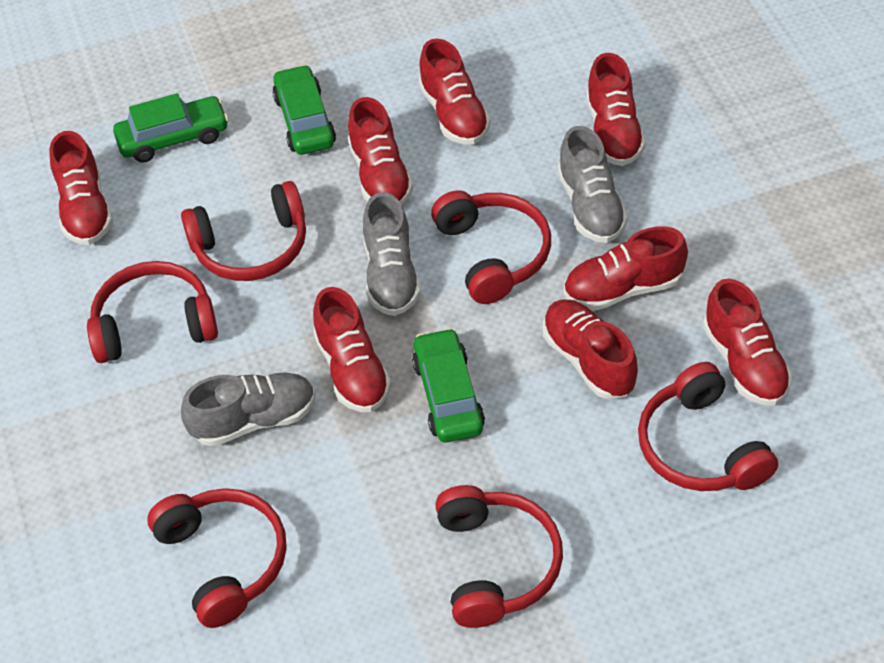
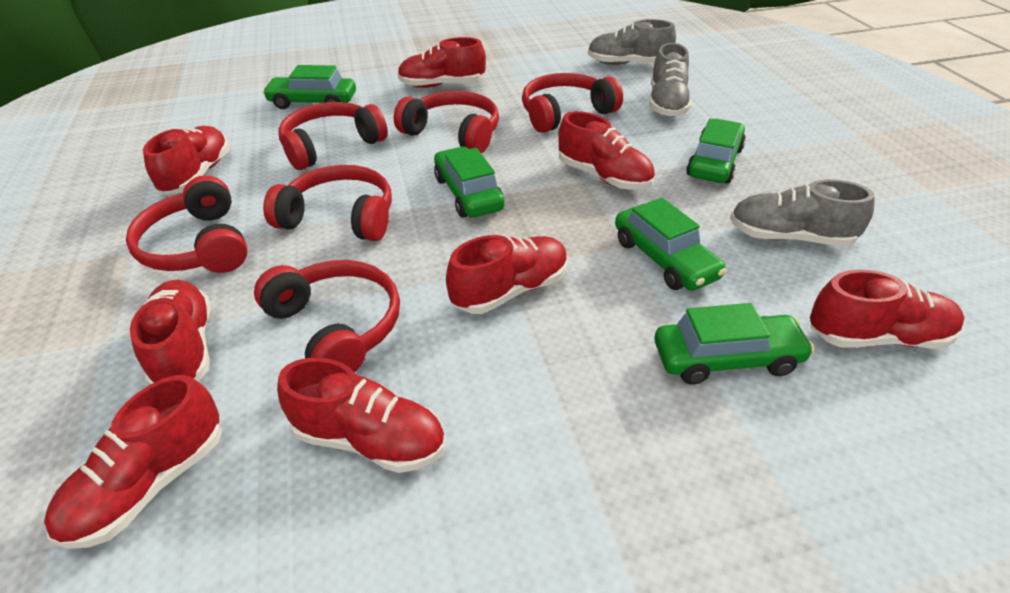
green car: [113,93,229,163] [273,65,336,155] [412,328,485,443] = 3 -> [262,65,356,109] [434,147,505,217] [615,198,727,291] [655,303,814,385] [686,118,746,184] = 5

